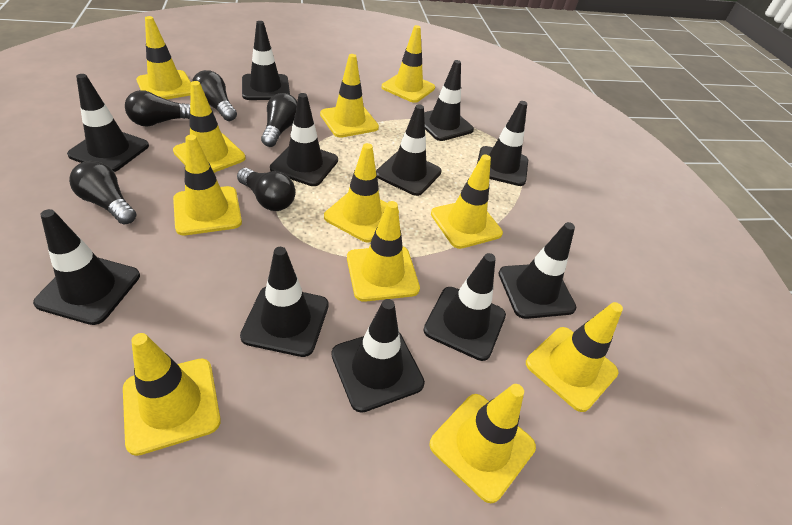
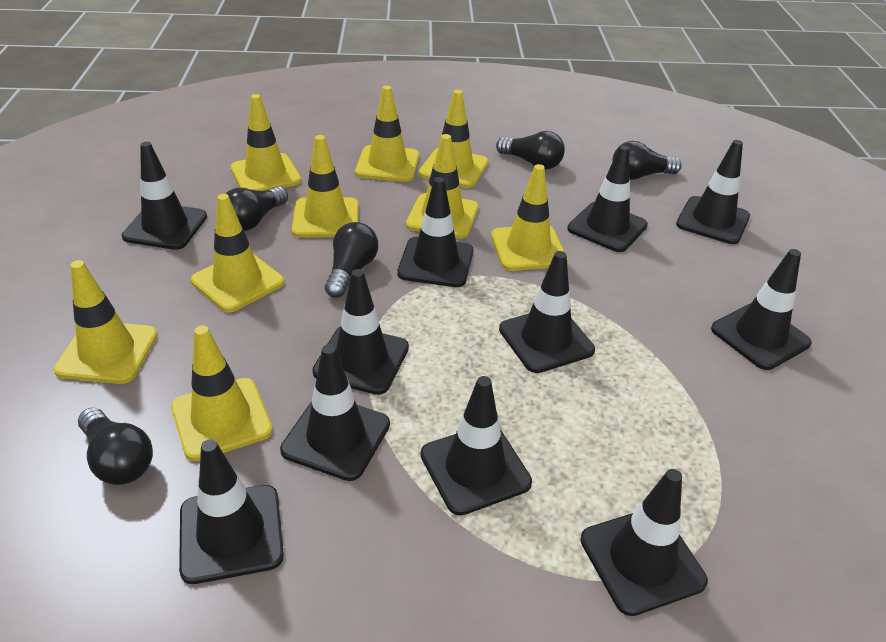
yellow traffic cone: [123,333,221,456] [136,16,191,99] [173,81,246,173] [173,135,242,235] [320,54,379,138] [324,143,399,243] [347,201,420,302] [382,25,435,103] [429,384,536,503] [431,154,503,249] [526,302,623,412] = 11 -> [54,260,158,384] [171,325,273,461] [191,194,284,312] [230,94,302,191] [292,135,359,237] [355,86,419,182] [406,134,479,239] [419,90,489,188] [491,164,568,271] = 9

